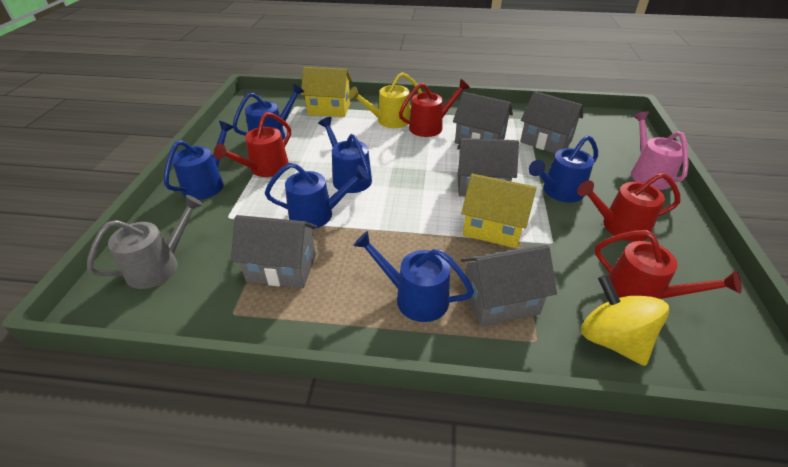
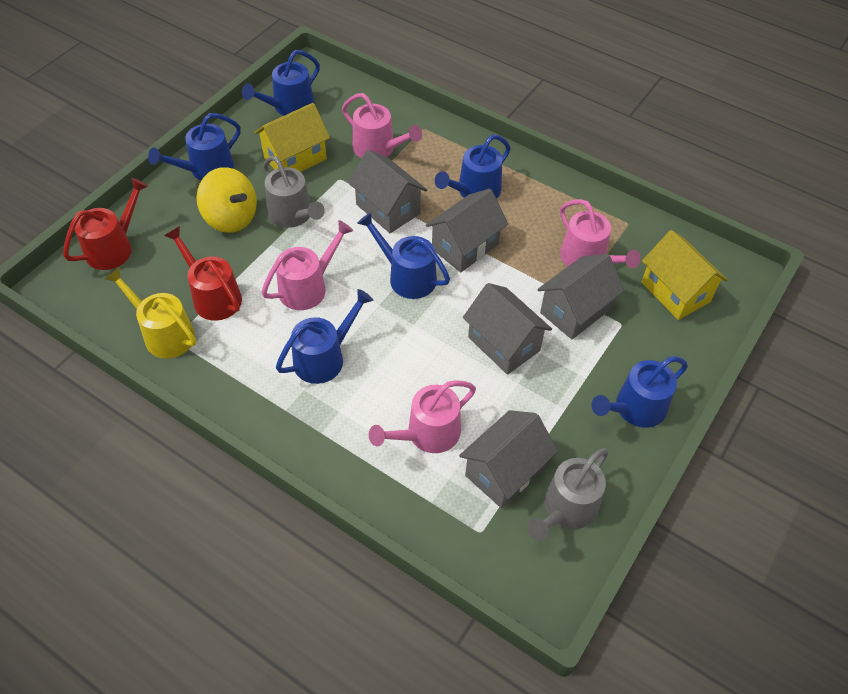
grey watering can: [87,195,204,289] = 1 -> [263,156,325,228] [527,448,608,541] = 2
pink watering can: [631,111,688,190] = 1 -> [261,220,354,310] [342,93,422,158] [369,380,476,453] [560,199,641,268] = 4
red watering can: [214,112,291,177] [399,79,470,137] [577,173,680,242] [595,230,742,299] = 4 -> [63,178,148,270] [164,226,242,321] = 2

